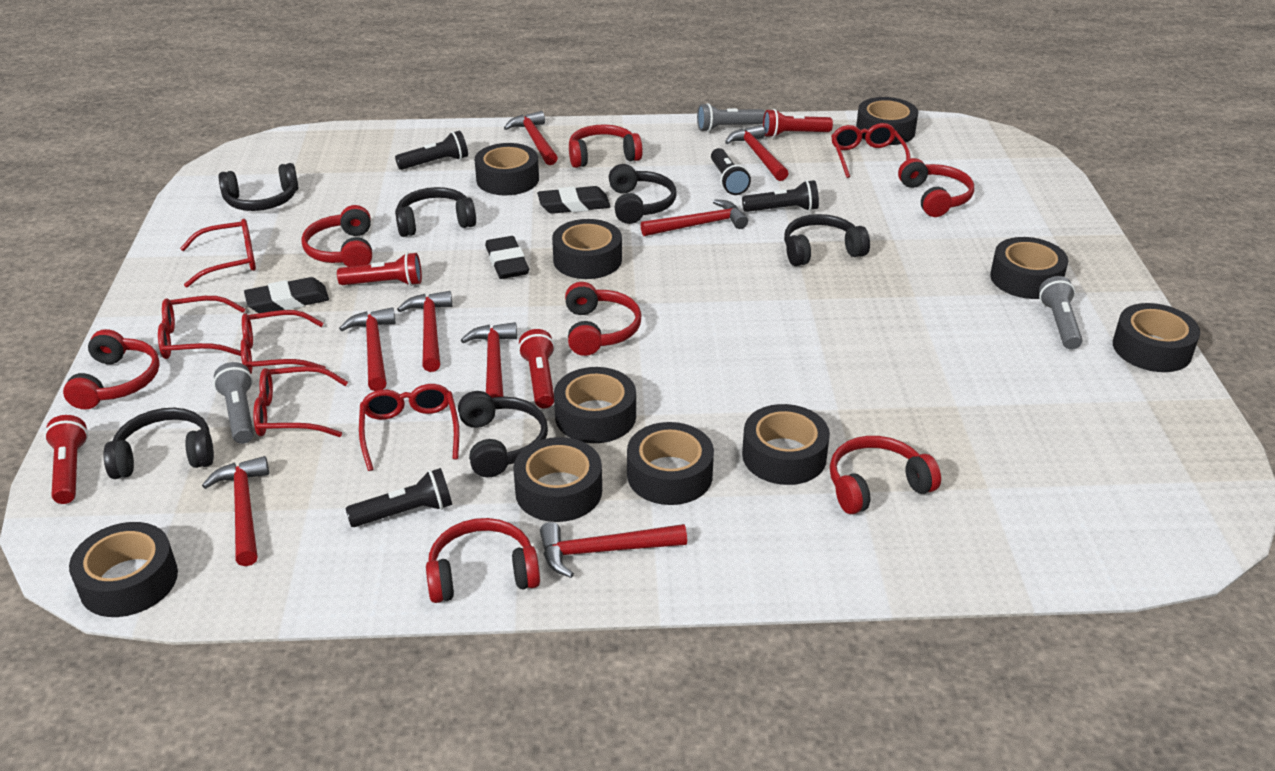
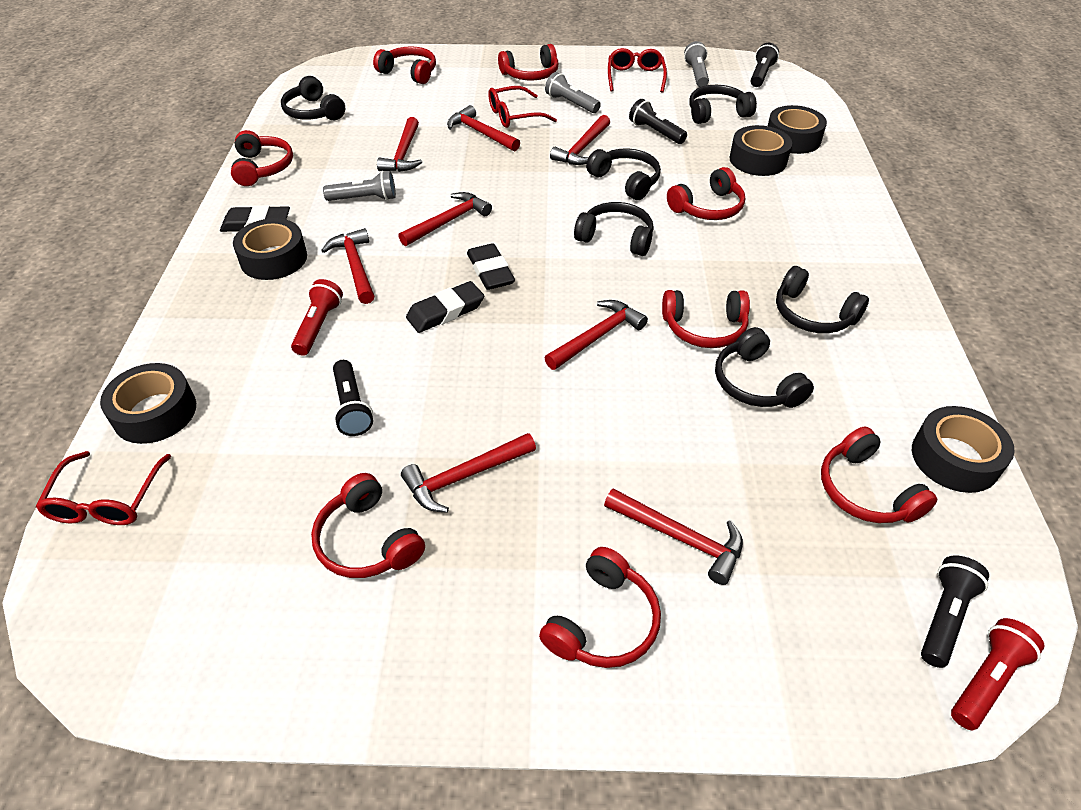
black tape: [69,522,178,617] [475,143,539,195] [513,437,602,522] [552,219,622,279] [554,367,636,443] [627,422,714,505] [742,404,830,485] [856,97,918,145] [990,237,1068,299] [1113,303,1200,372] = 10 -> [100,363,196,444] [233,218,307,280] [730,125,792,176] [768,105,827,154] [912,406,1014,493] = 5
red flashlight: [44,415,88,504] [337,252,422,286] [518,329,555,408] [763,109,833,138] = 4 -> [291,279,343,356] [951,618,1045,730] = 2
red glasses: [158,296,245,359] [180,219,256,287] [241,310,326,374] [253,366,348,437] [359,384,459,471] [831,123,911,178] = 6 -> [36,451,171,525] [488,86,557,128] [608,48,667,93] = 3
red headphones: [63,329,160,410] [301,205,372,267] [426,518,540,603] [565,282,641,356] [569,124,643,168] [830,436,941,514] [898,158,974,217] = 7 -> [231,130,293,186] [311,473,425,578] [373,46,436,84] [498,44,558,81] [539,547,661,668] [662,290,750,348] [667,167,745,220] [821,426,937,523] = 8

